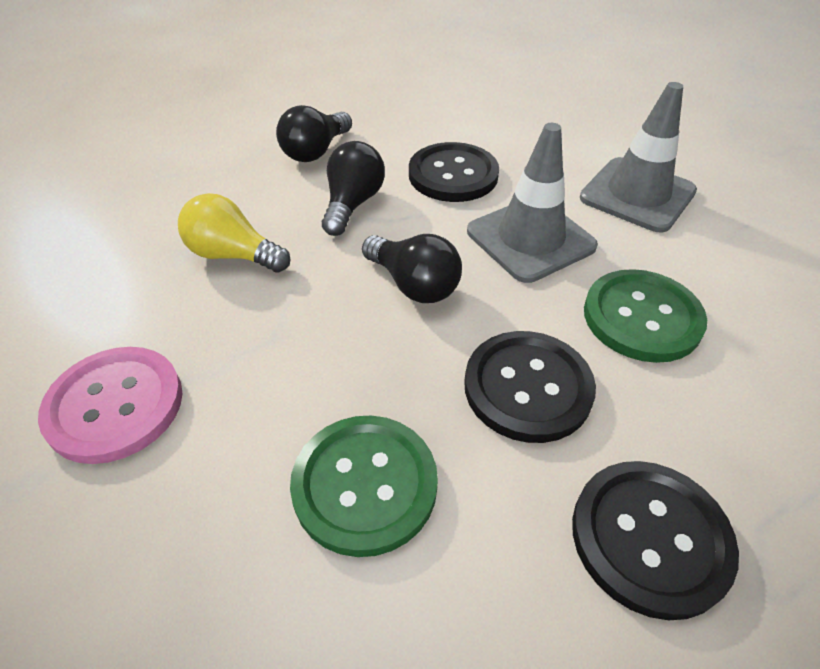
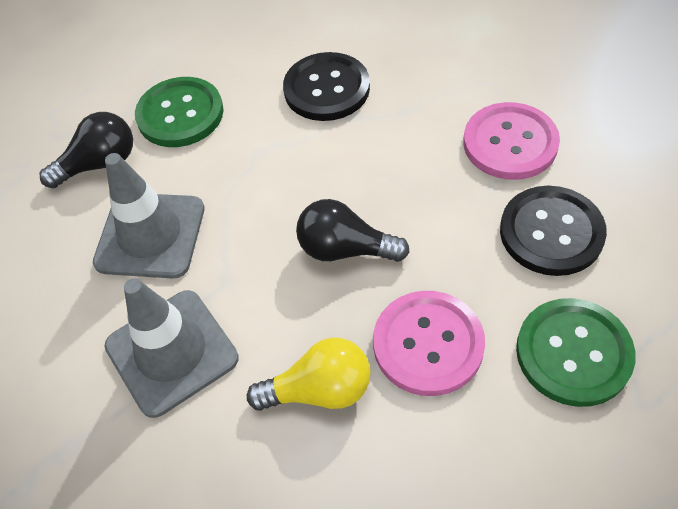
black button: [409,142,499,202] [464,331,596,443] [572,461,739,620] = 3 -> [283,52,370,121] [500,186,607,276] = 2
black light bulb: [276,105,352,162] [322,141,385,236] [362,234,462,303] = 3 -> [40,112,133,188] [296,199,410,262] = 2
pink button: [38,347,183,464] = 1 -> [373,291,485,396] [463,102,560,180] = 2

